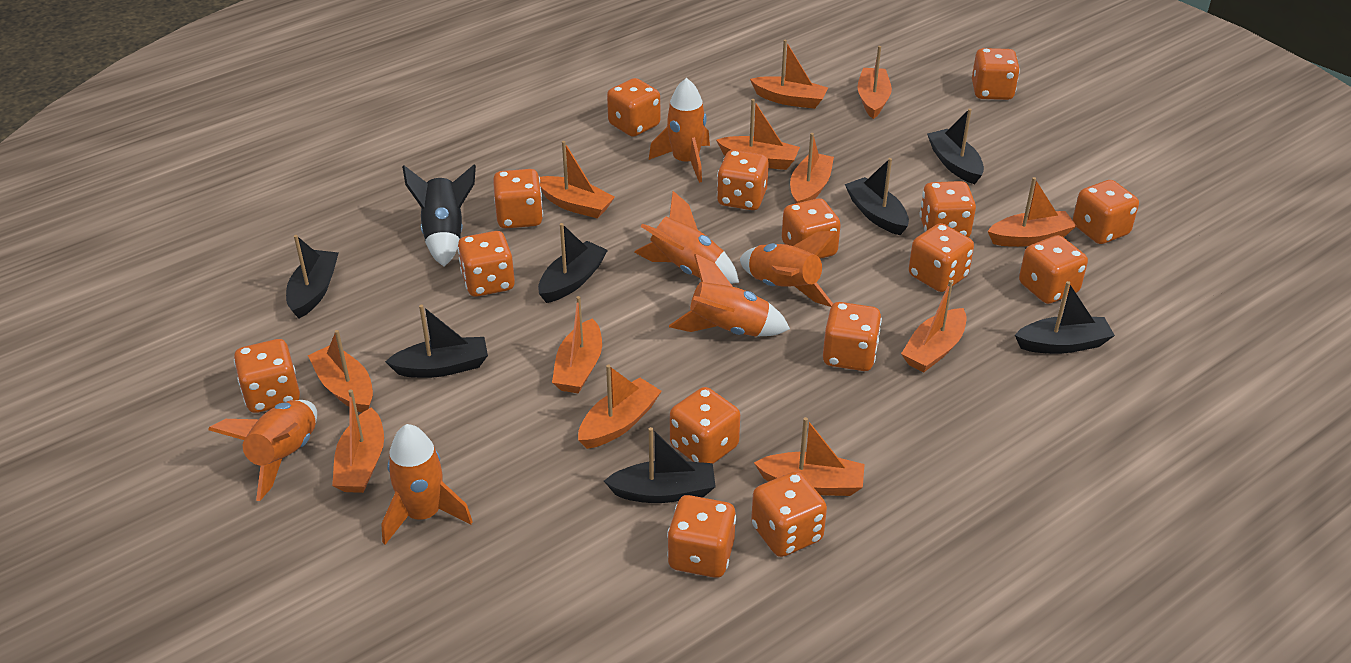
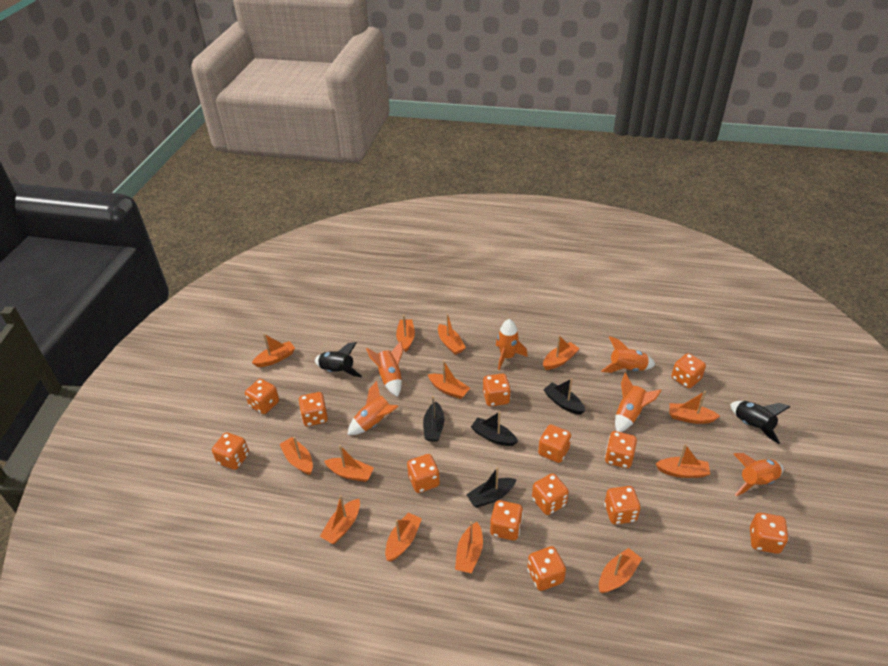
black boat: [286,235,339,318] [385,305,488,378] [538,223,608,303] [604,427,716,503] [845,158,909,235] [927,108,984,184] [1015,281,1115,354] = 7 -> [423,396,444,442] [466,467,517,508] [471,411,518,446] [543,378,585,415] = 4
black rocket: [402,165,476,266] = 1 -> [315,342,362,377] [730,401,791,444] = 2
orange boat: [308,330,373,413] [332,390,384,493] [540,141,615,219] [552,296,602,394] [578,364,662,449] [716,99,800,170] [750,40,828,109] [754,417,865,496] [790,133,834,203] [857,46,892,119] [901,280,967,372] [988,177,1076,247] = 12 -> [252,334,295,367] [279,437,313,475] [320,495,360,544] [324,445,374,482] [385,512,422,562] [396,315,415,352] [428,360,470,399] [438,314,466,355] [455,522,483,573] [543,335,580,370] [599,548,642,593] [656,444,710,478] [669,391,720,424] = 13
orange dice: [234,339,300,413] [457,231,515,297] [493,169,543,228] [607,78,660,137] [667,495,736,578] [670,387,740,464] [717,150,769,210] [751,471,827,557] [782,198,841,259] [823,302,882,371] [909,223,974,292] [919,181,976,238] [972,48,1020,100] [1019,235,1088,304] [1073,180,1139,244] = 15 -> [212,433,249,470] [245,379,279,414] [298,392,328,426] [407,454,440,493] [483,374,511,406] [490,500,523,541] [527,546,566,591] [532,473,569,515] [538,424,571,463] [604,486,641,525] [605,431,637,468] [671,353,706,388] [750,513,788,554] = 13

